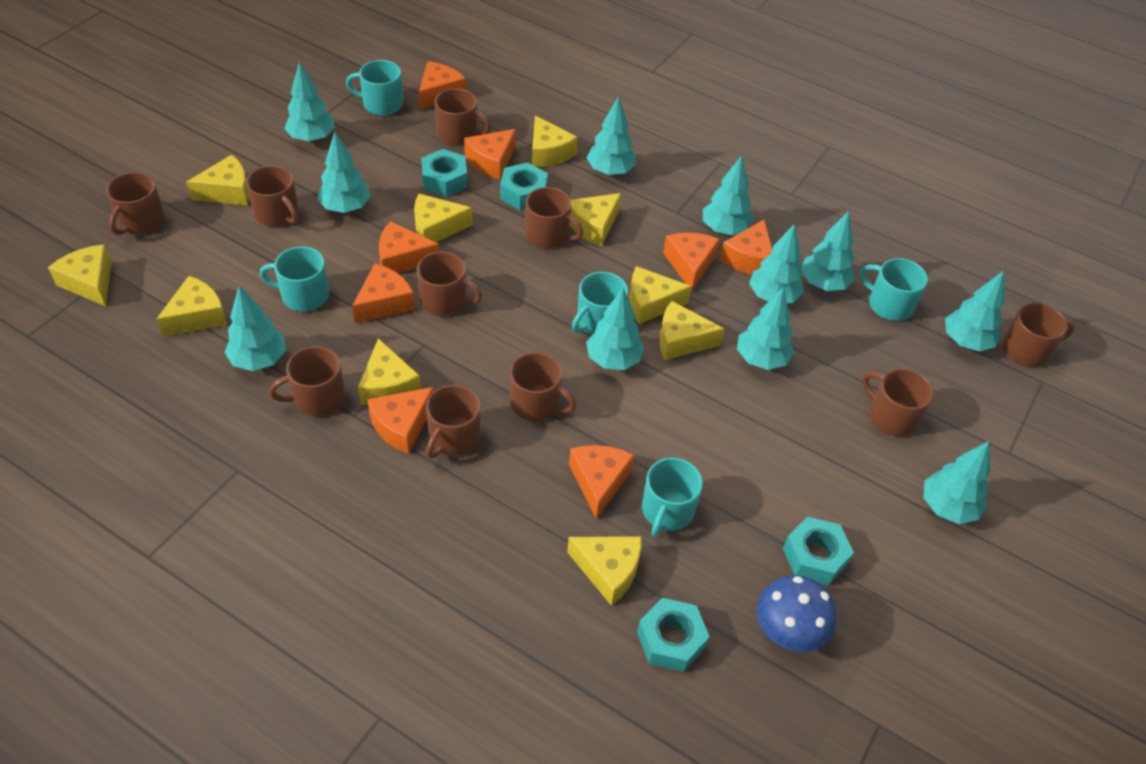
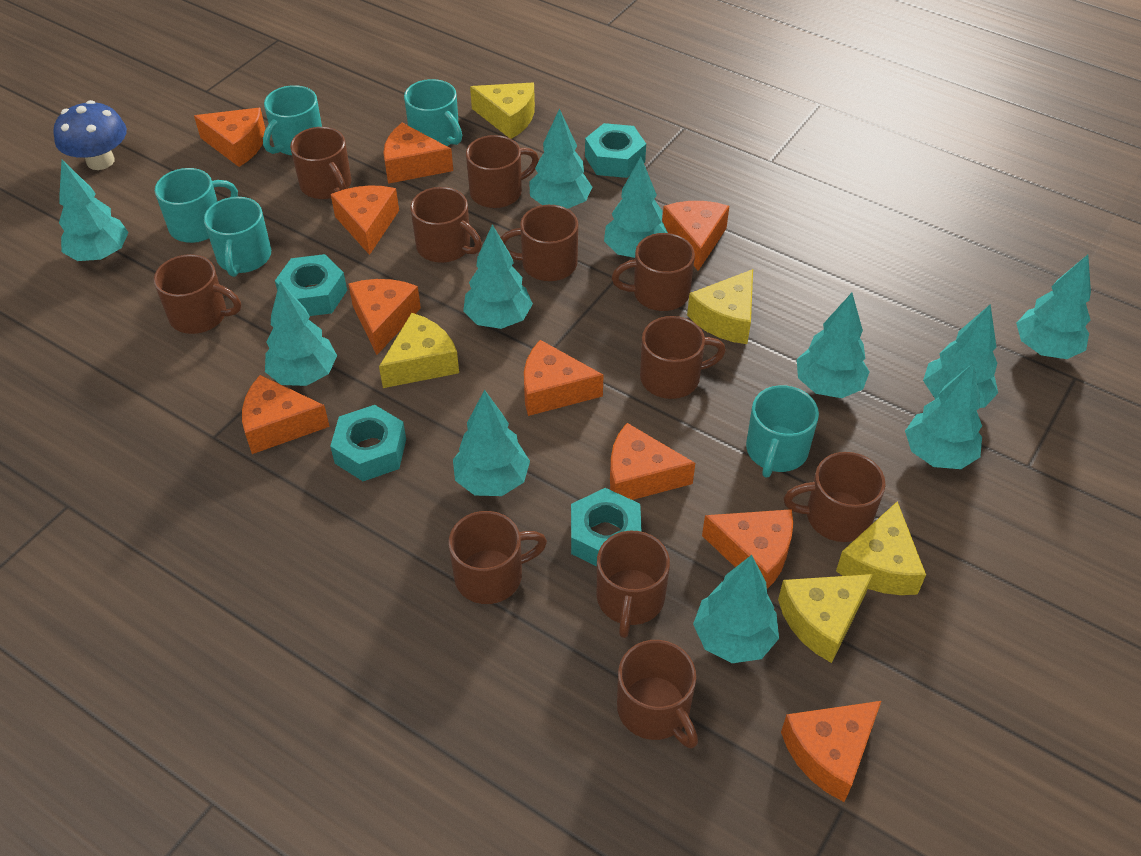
brown mug: [106,172,165,235] [246,165,299,227] [269,346,345,416] [417,251,482,316] [426,385,481,458] [434,88,491,145] [510,352,576,421] [525,187,583,248] [862,369,934,437] [1002,303,1074,367] = 10 -> [154,254,241,334] [290,127,351,199] [410,187,482,263] [448,511,547,604] [466,135,539,208] [500,205,578,281] [597,531,670,638] [612,233,695,311] [617,640,698,749] [640,316,726,399] [784,452,886,542] = 11
orange cheese: [352,263,415,323] [367,387,434,454] [379,221,439,273] [419,61,466,110] [464,129,516,180] [569,445,634,519] [663,233,720,291] [720,220,772,275] = 8 -> [194,108,266,167] [242,375,330,454] [331,185,399,255] [348,279,421,355] [384,123,453,184] [524,340,603,416] [610,423,695,500] [662,201,729,271] [702,509,793,589] [781,701,881,802] = 10
yellow cheese: [48,244,112,306] [156,276,227,337] [186,155,249,206] [358,338,421,405] [414,194,473,242] [532,115,578,167] [567,536,642,606] [570,193,621,246] [629,266,692,324] [659,301,725,360] = 10 -> [379,313,459,388] [470,83,535,139] [687,269,753,344] [778,574,873,663] [836,501,926,595] = 5

